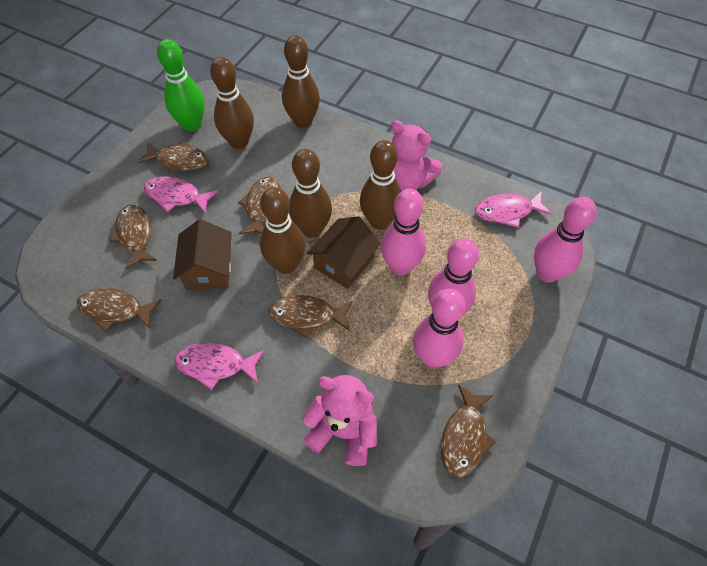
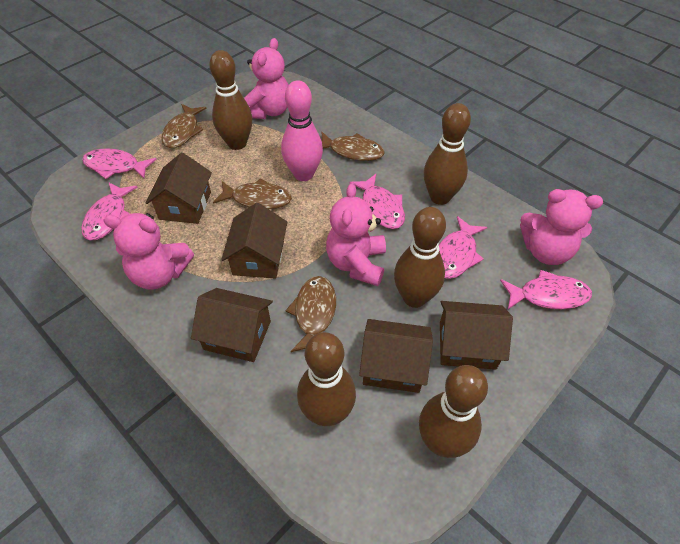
brown fish: [76,288,162,332] [109,205,157,270] [137,140,209,171] [238,176,281,234] [268,295,353,338] [441,384,496,478] = 6 -> [161,104,207,148] [213,178,292,209] [285,276,336,352] [322,132,385,161] = 4
brown house: [173,219,232,290] [307,216,381,289] = 2 -> [146,153,212,224] [191,288,273,362] [221,203,287,279] [359,319,433,393] [440,301,513,370] = 5
green bowling pin: [157,39,205,132] = 1 -> none = 0
pink bowling pin: [381,189,426,275] [413,289,465,368] [428,238,479,315] [534,197,597,283] = 4 -> [281,80,323,181] = 1
pink fish: [144,177,218,214] [175,343,264,390] [475,192,552,228] = 3 -> [81,183,137,240] [82,148,157,179] [350,174,405,229] [439,216,487,279] [500,270,592,309] = 5
pink teddy bear: [302,375,378,466] [391,120,442,191] = 2 -> [103,213,194,289] [244,38,289,119] [326,183,386,286] [520,189,603,265] = 4

